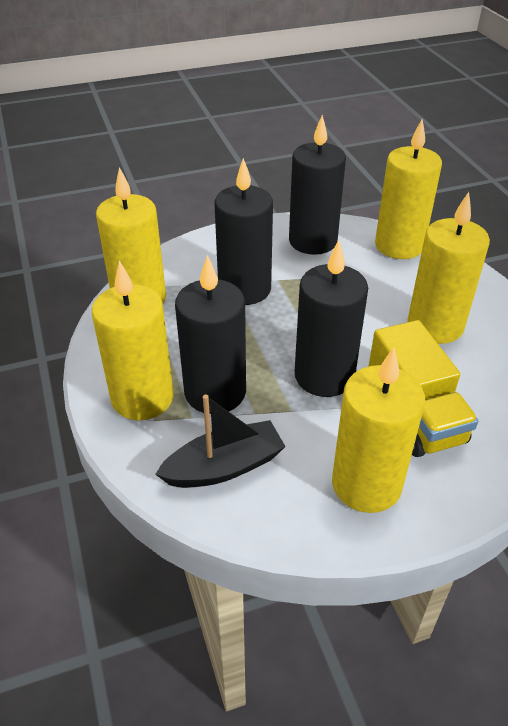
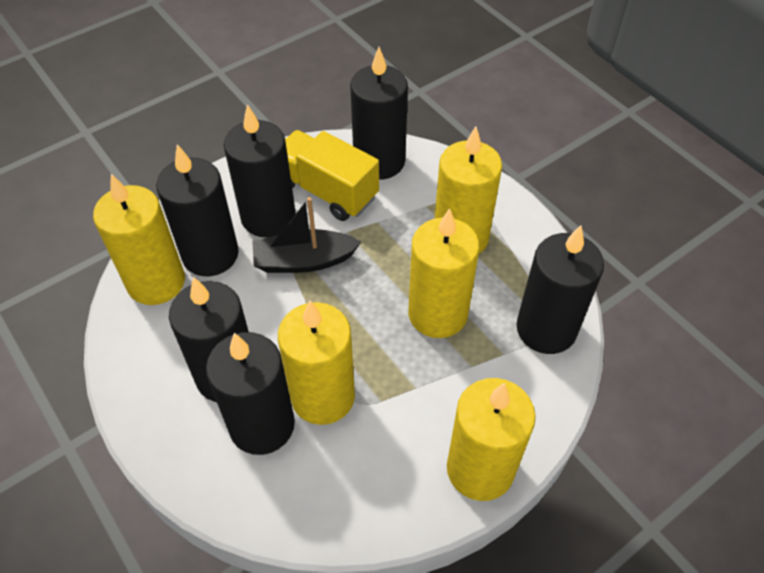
black candle: [175,255,246,414] [214,158,273,305] [289,115,346,255] [295,240,368,397] = 4 -> [156,144,239,276] [169,277,249,402] [206,332,295,455] [224,104,296,237] [350,47,408,180] [516,225,604,354] = 6

